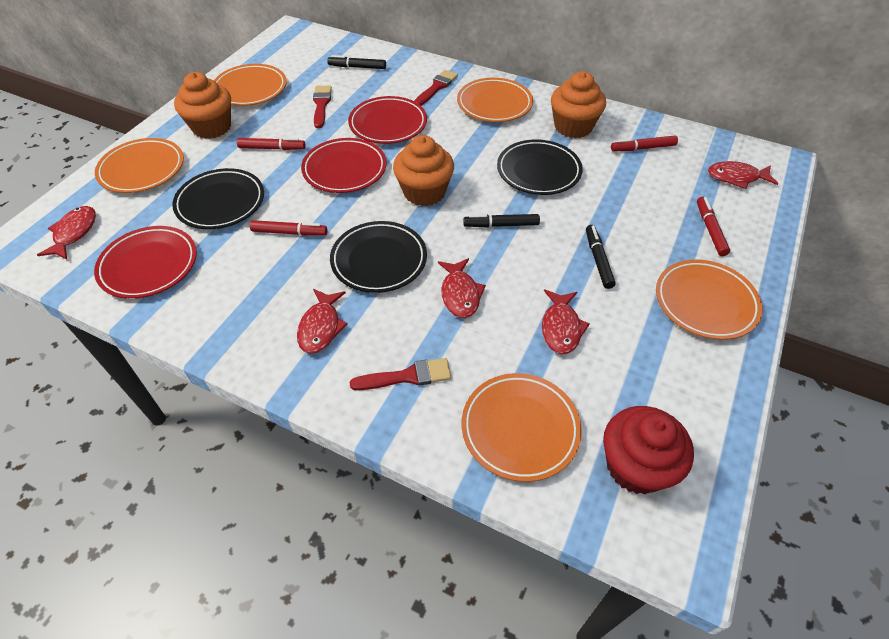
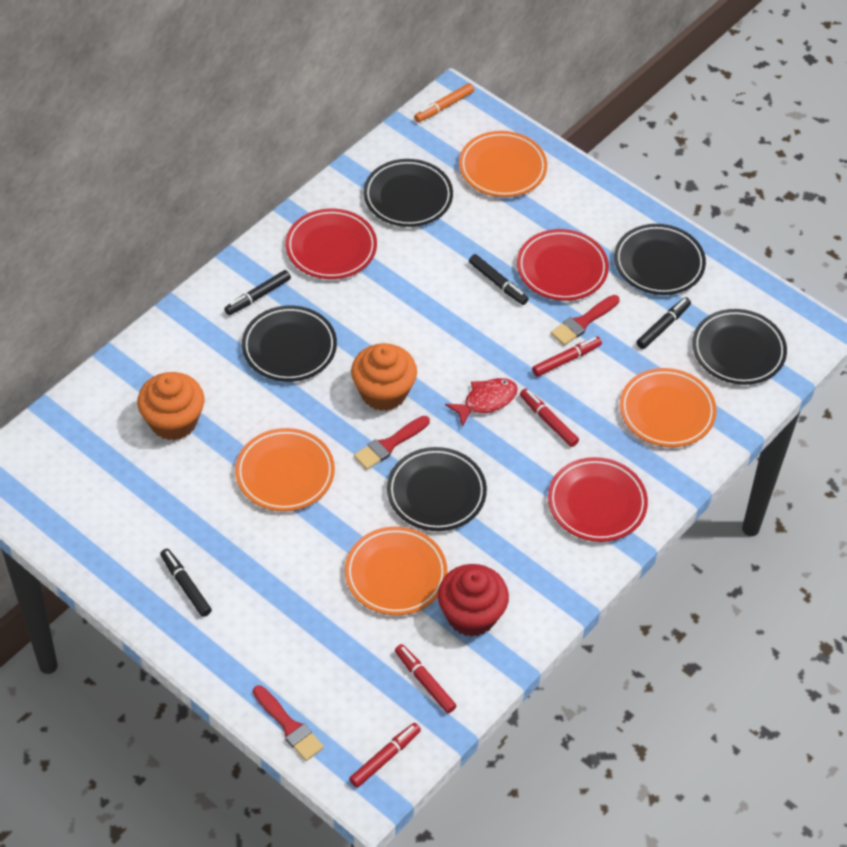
black marker: [327,55,386,69] [463,214,540,228] [586,225,616,289] = 3 -> [160,549,212,617] [224,270,291,315] [469,254,528,305] [636,297,691,349] = 4
black plate: [172,168,264,229] [330,221,427,293] [497,140,583,195] = 3 -> [242,306,337,382] [364,159,453,227] [387,447,487,531] [614,224,706,295] [692,309,787,385] = 5
orange cupcake: [174,72,231,139] [393,135,454,206] [551,71,606,138] = 3 -> [137,372,204,440] [351,343,417,411] = 2
orange marker: none = 0 -> [414,83,474,122] = 1
orange plate: [95,138,184,193] [214,64,287,106] [457,78,533,122] [462,373,582,482] [656,259,763,340] = 5 -> [235,428,335,511] [345,526,447,615] [459,131,547,197] [620,368,717,447] = 4
red fish: [37,206,96,259] [297,289,348,354] [438,258,486,318] [542,289,590,354] [708,161,778,189] = 5 -> [445,378,518,427] = 1

